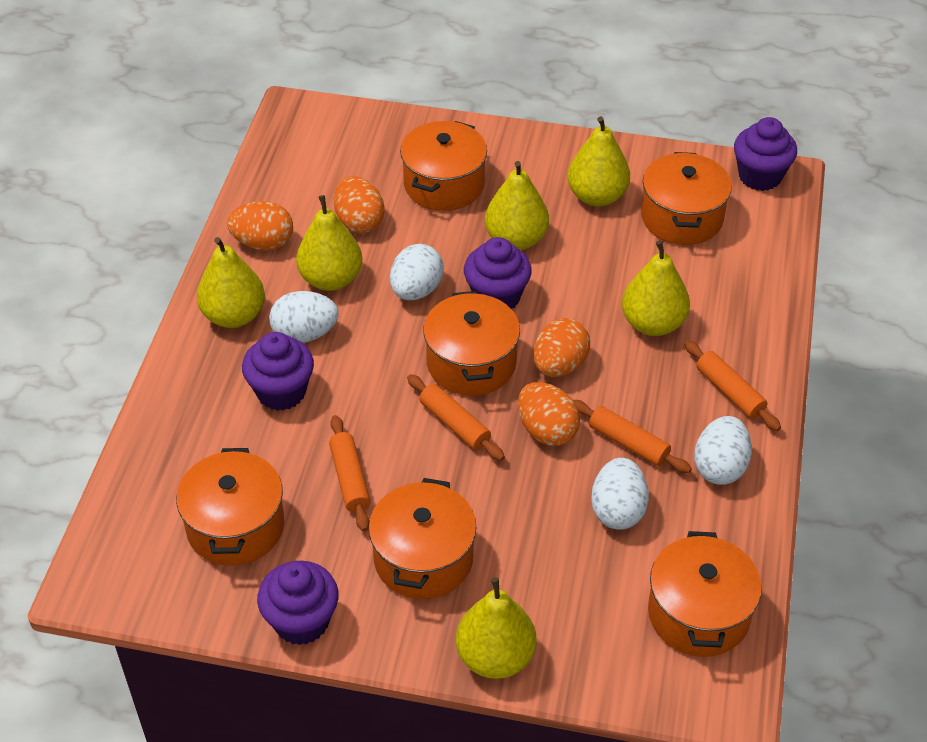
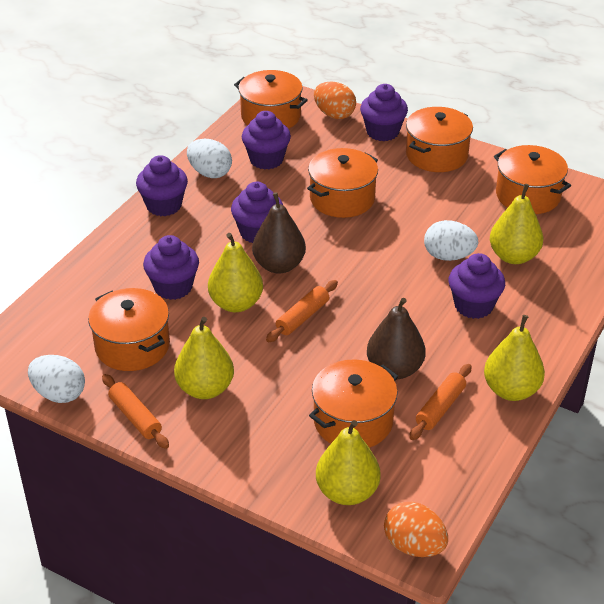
brown pear: none = 0 -> [252,192,306,274] [367,298,426,379] = 2
orange egg: [227,201,293,250] [334,176,385,233] [518,382,580,446] [533,318,590,377] = 4 -> [314,82,356,119] [384,502,448,557] = 2
orange rolling pin: [329,415,370,532] [407,374,505,461] [573,400,692,473] [684,340,781,431] = 4 -> [102,374,169,449] [266,280,338,342] [409,364,471,440] = 3
purple cupcake: [242,332,314,411] [257,561,339,645] [464,237,532,309] [734,117,797,191] = 4 -> [136,155,188,216] [143,235,199,300] [231,182,283,243] [242,111,291,170] [360,84,408,141] [449,253,505,319] = 6
white egg: [269,291,339,343] [390,244,444,300] [591,458,649,530] [694,416,752,485] = 4 -> [28,355,85,403] [187,139,232,178] [424,220,478,261] = 3
yellow pear: [197,237,265,328] [296,195,362,291] [456,577,536,679] [485,161,549,250] [568,116,630,206] [622,240,690,336] = 6 -> [174,317,234,399] [208,233,263,312] [316,420,381,505] [484,315,545,401] [490,184,543,264] = 5

